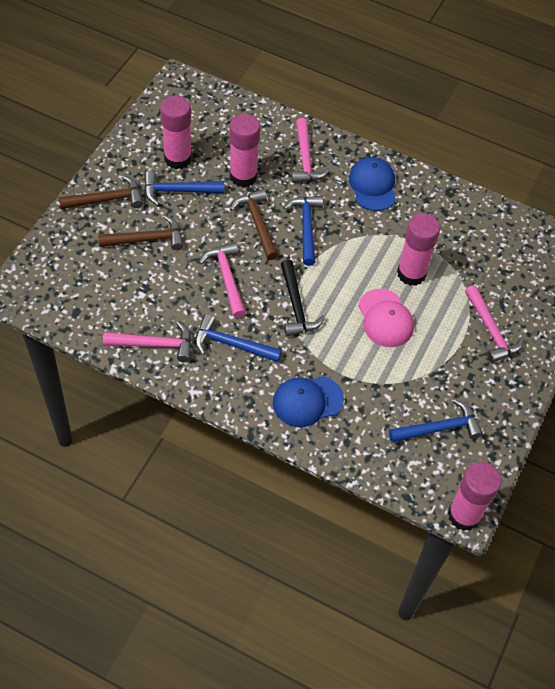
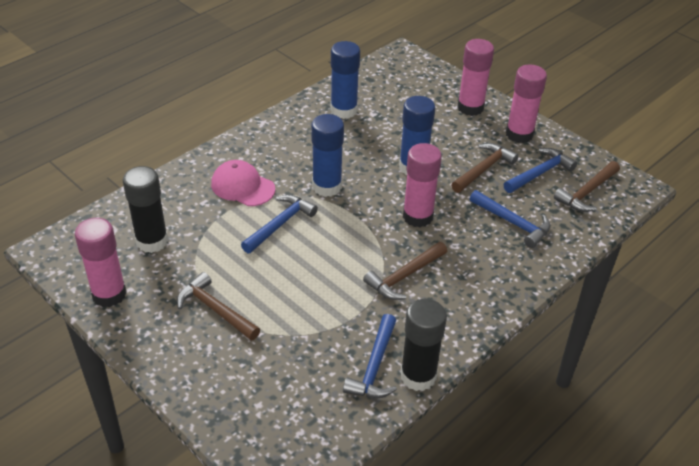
black glue stick: none = 0 -> [123,166,168,253] [400,299,447,391] = 2
black hammer: [281,260,325,336] = 1 -> none = 0
blue cap: [273,376,344,427] [349,157,396,211] = 2 -> none = 0
blue glue stick: none = 0 -> [311,114,344,197] [330,41,360,119] [399,96,435,175] = 3
brown hammer: [59,175,143,209] [98,215,184,250] [230,189,279,260] = 3 -> [177,272,260,340] [363,242,447,300] [451,143,519,193] [554,161,620,212] = 4
pink hammer: [103,321,192,362] [199,242,246,318] [291,118,330,183] [465,285,524,363] = 4 -> none = 0

